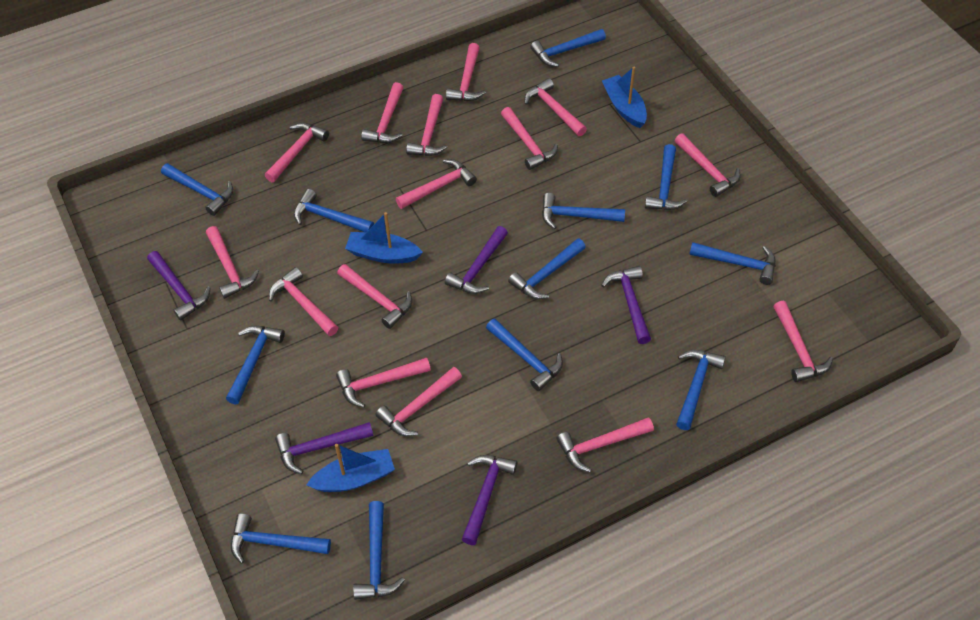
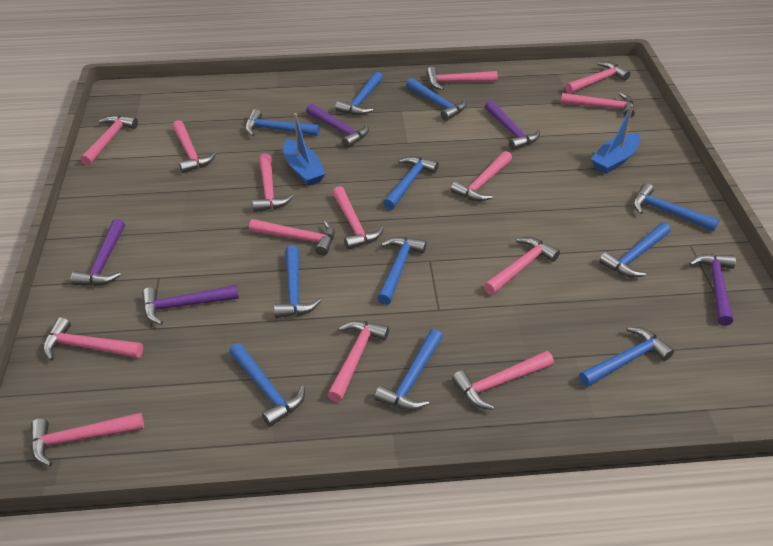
blue boat: [306,444,395,492] [345,212,423,263] [602,67,647,128] = 3 -> [283,113,326,186] [591,104,640,174] = 2
blue hammer: [161,163,233,216] [226,326,285,405] [231,513,331,564] [294,189,374,232] [353,501,405,600] [486,319,563,391] [508,238,586,299] [530,29,606,67] [542,193,625,229] [645,144,687,210] [676,350,726,430] [689,242,776,285] = 12 -> [229,343,305,427] [245,109,320,136] [274,245,321,318] [335,72,383,115] [375,329,443,410] [377,237,427,305] [383,156,439,210] [406,78,467,121] [579,327,674,387] [599,222,671,278] [633,183,719,231] = 11
pink hammer: [206,226,259,299] [265,122,329,182] [269,267,338,336] [336,358,431,408] [337,264,412,329] [361,82,404,143] [376,367,462,436] [396,159,477,209] [406,94,448,156] [446,43,486,101] [501,107,558,170] [524,78,587,136] [557,417,654,472] [675,133,740,197] [773,301,833,382] = 15 -> [31,413,144,466] [43,317,143,361] [80,115,138,166] [172,120,217,173] [249,219,335,256] [252,153,294,212] [327,321,389,402] [332,186,384,250] [426,67,498,90] [451,151,512,201] [452,351,554,410] [484,237,560,295] [560,93,635,118] [565,62,630,94] = 14

